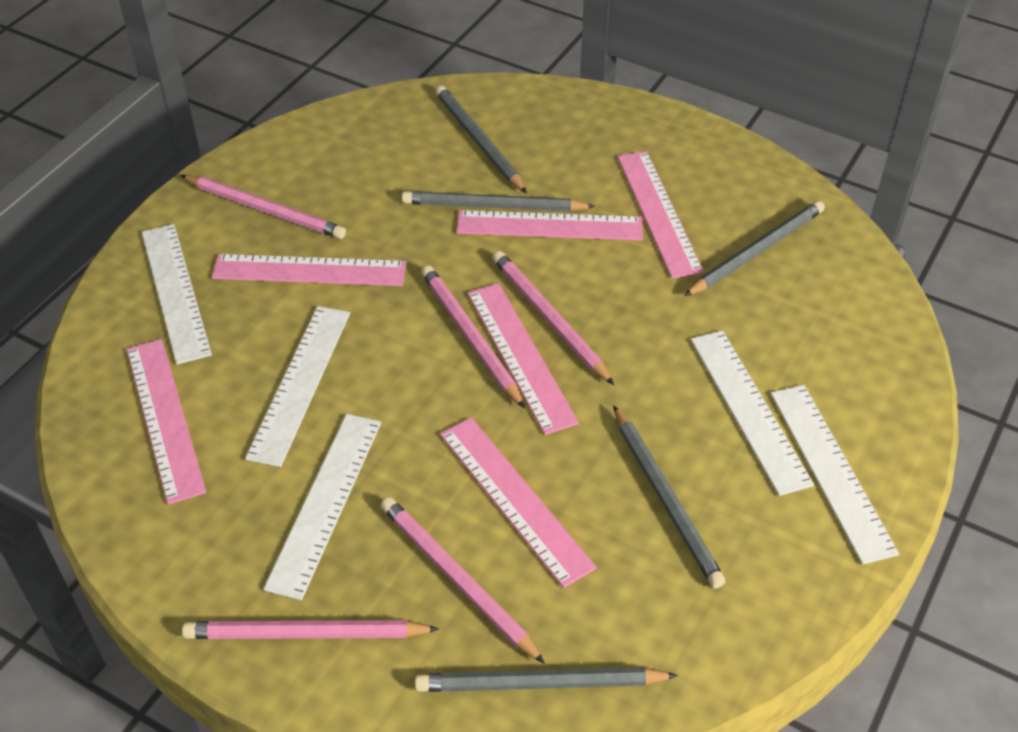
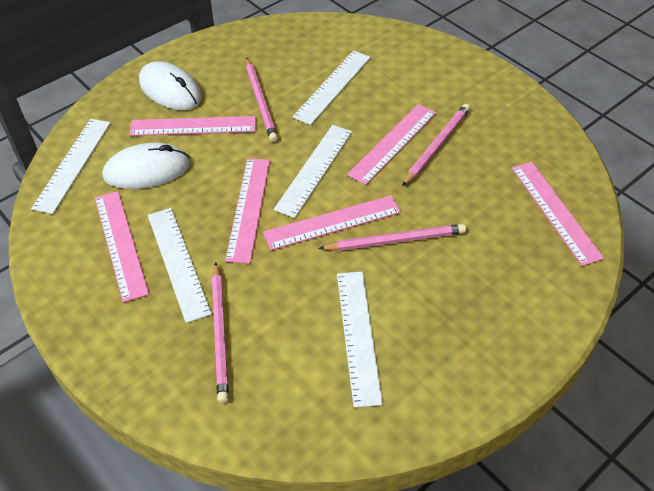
grey pencil: [402,191,596,212] [415,667,678,692] [435,85,527,194] [613,405,726,589] [684,201,825,296] = 5 -> none = 0
pink pencil: [181,175,346,239] [182,620,439,639] [380,497,545,664] [421,265,525,409] [492,251,614,385] = 5 -> [212,262,229,403] [246,57,278,142] [318,224,466,251] [402,104,470,186] = 4
white mouse: none = 0 -> [103,143,190,189] [139,61,202,110] = 2

